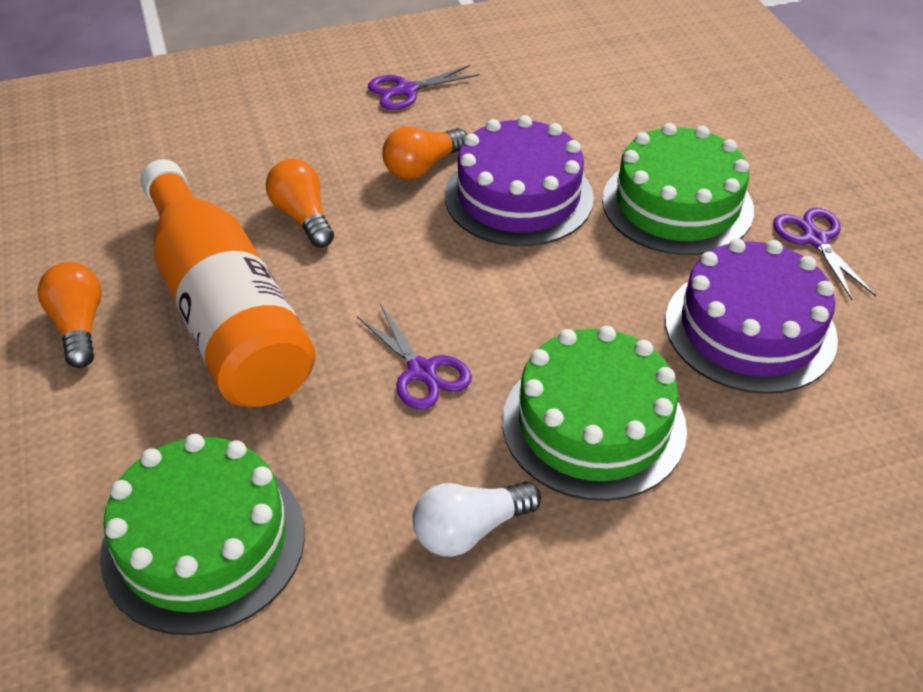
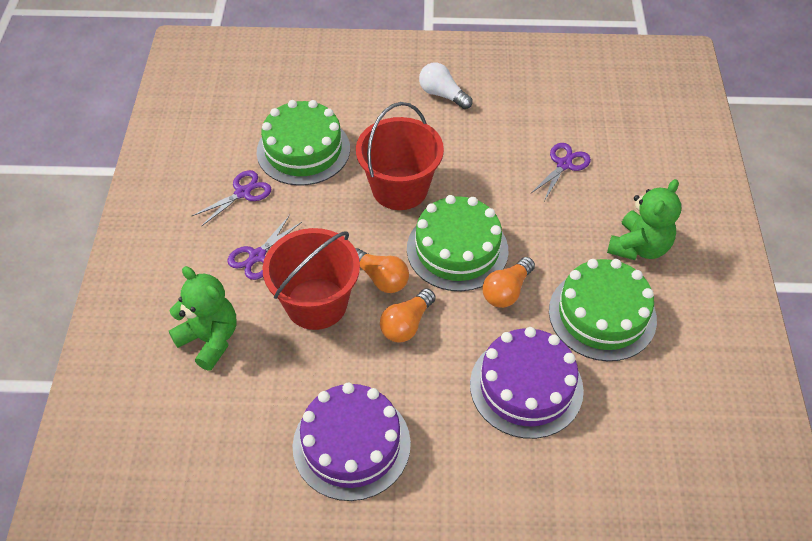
green teddy bear: none = 0 -> [169,266,236,371] [607,179,681,260] = 2
orange bottle: [140,159,316,407] = 1 -> none = 0
red bucket: none = 0 -> [262,228,360,330] [356,102,444,210] = 2

